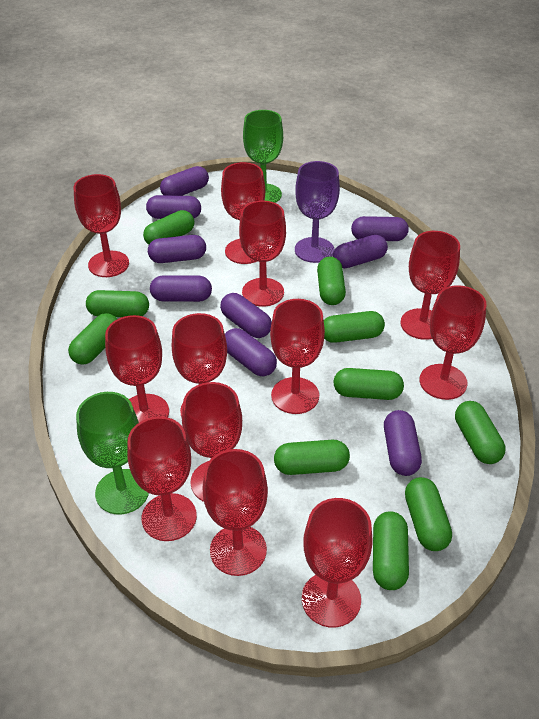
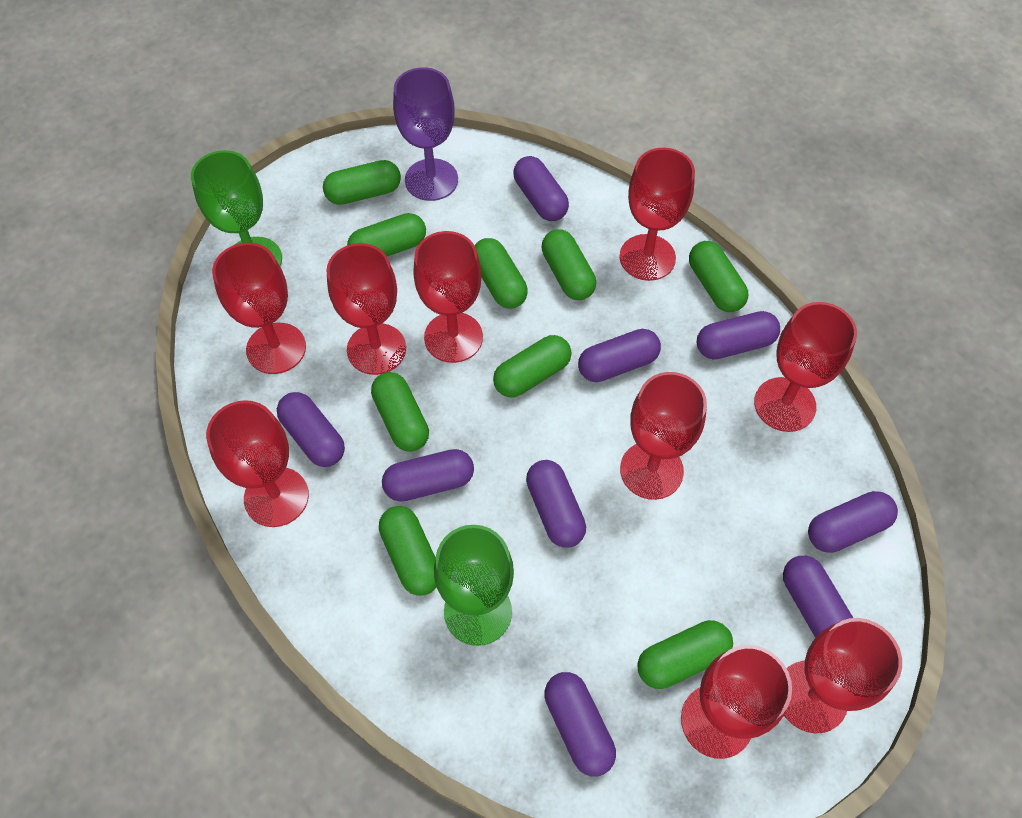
green capsule: [68,313,117,365] [86,290,149,317] [143,210,195,245] [274,440,350,475] [317,257,346,305] [324,311,385,343] [333,368,404,400] [373,511,409,590] [405,477,452,551] [455,401,505,464] = 10 -> [323,160,401,205] [347,213,426,256] [371,372,429,452] [379,506,437,596] [475,238,528,309] [493,335,571,398] [542,229,596,300] [638,620,733,689] [689,241,748,312] = 9
red goblet: [74,174,129,277] [105,315,169,422] [127,417,197,541] [172,313,227,417] [182,382,242,502] [202,449,268,576] [221,162,265,264] [239,201,286,307] [270,299,325,414] [302,498,373,628] [400,231,460,340] [420,285,487,400] = 12 -> [206,400,309,527] [212,243,306,374] [327,243,406,375] [413,231,483,363] [620,148,695,281] [620,372,707,500] [681,645,792,759] [754,302,857,432] [784,618,902,733] = 9

